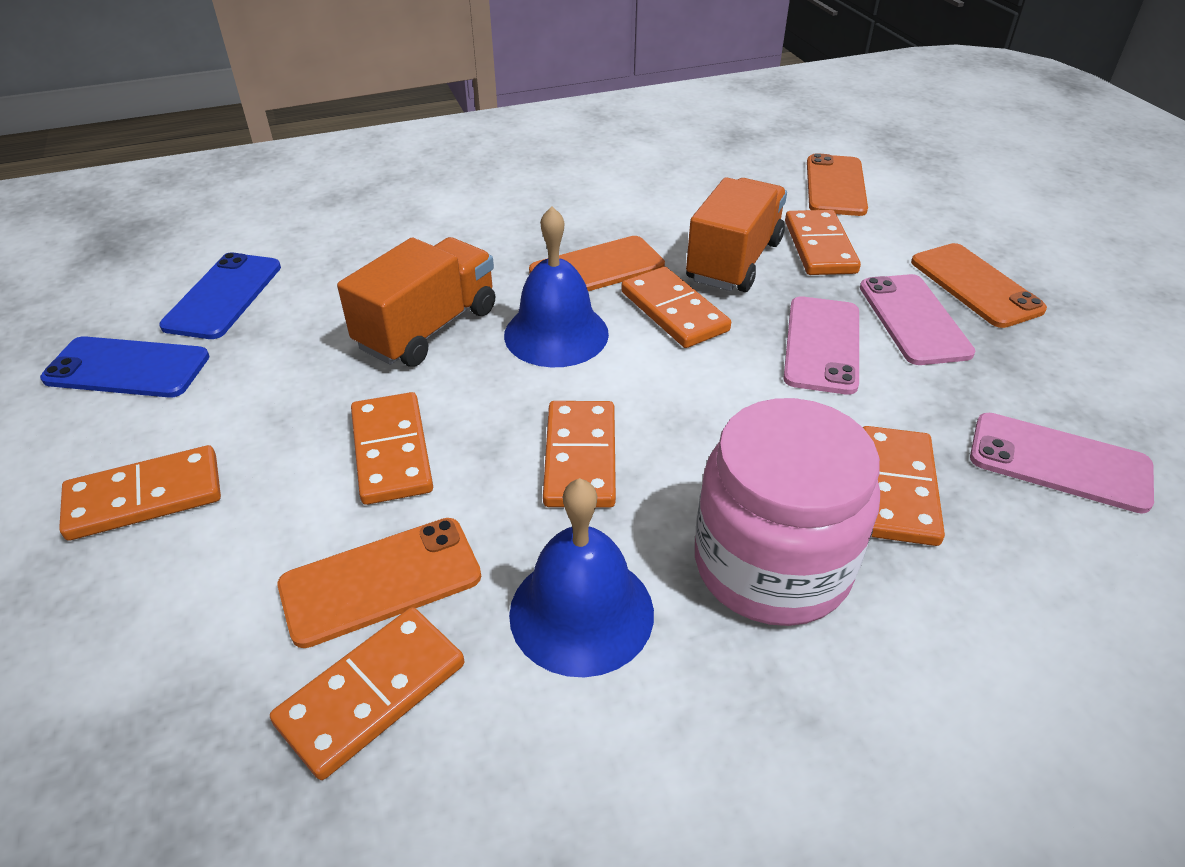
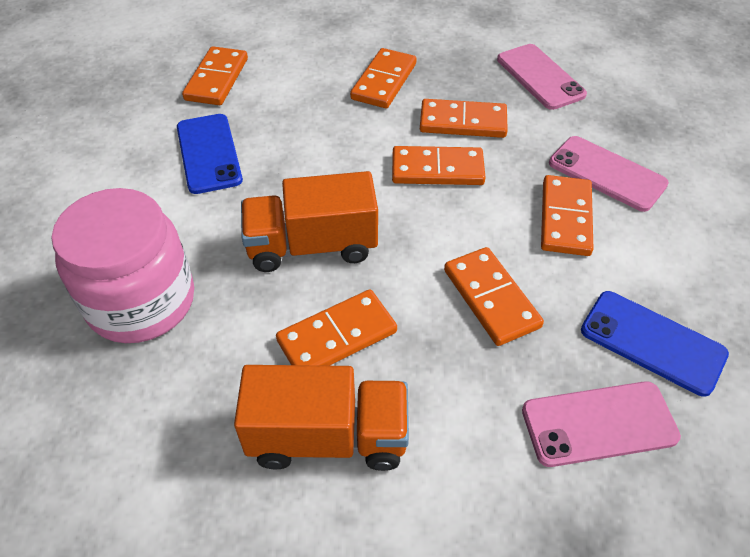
blue bell: [504,206,609,367] [509,478,654,678] = 2 -> none = 0
orange phone: [278,518,481,648] [529,236,665,291] [807,153,868,216] [911,243,1047,328] = 4 -> none = 0

